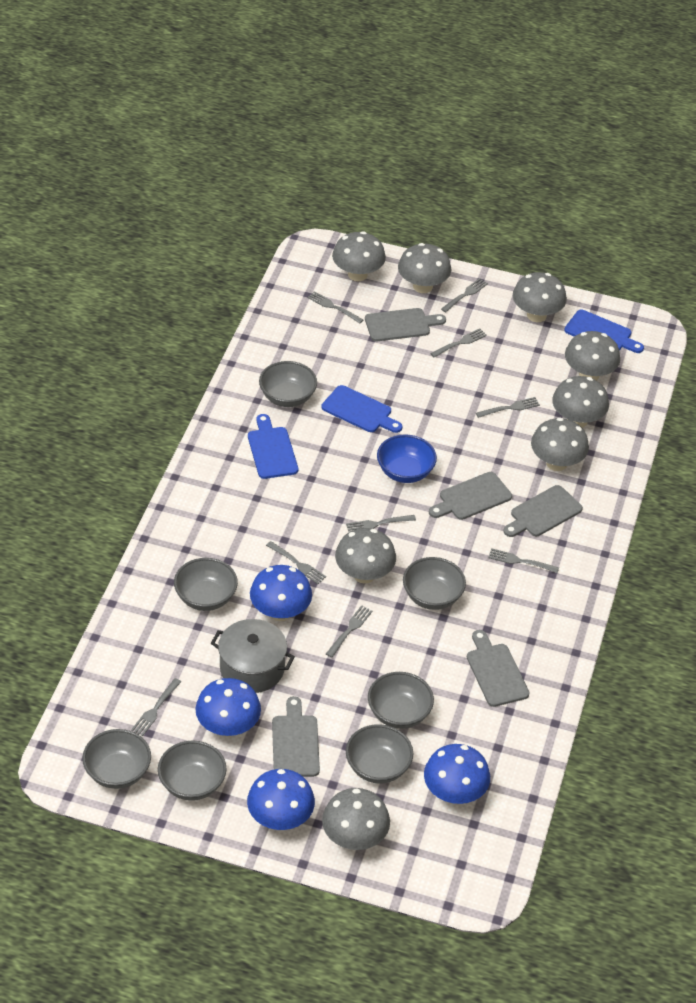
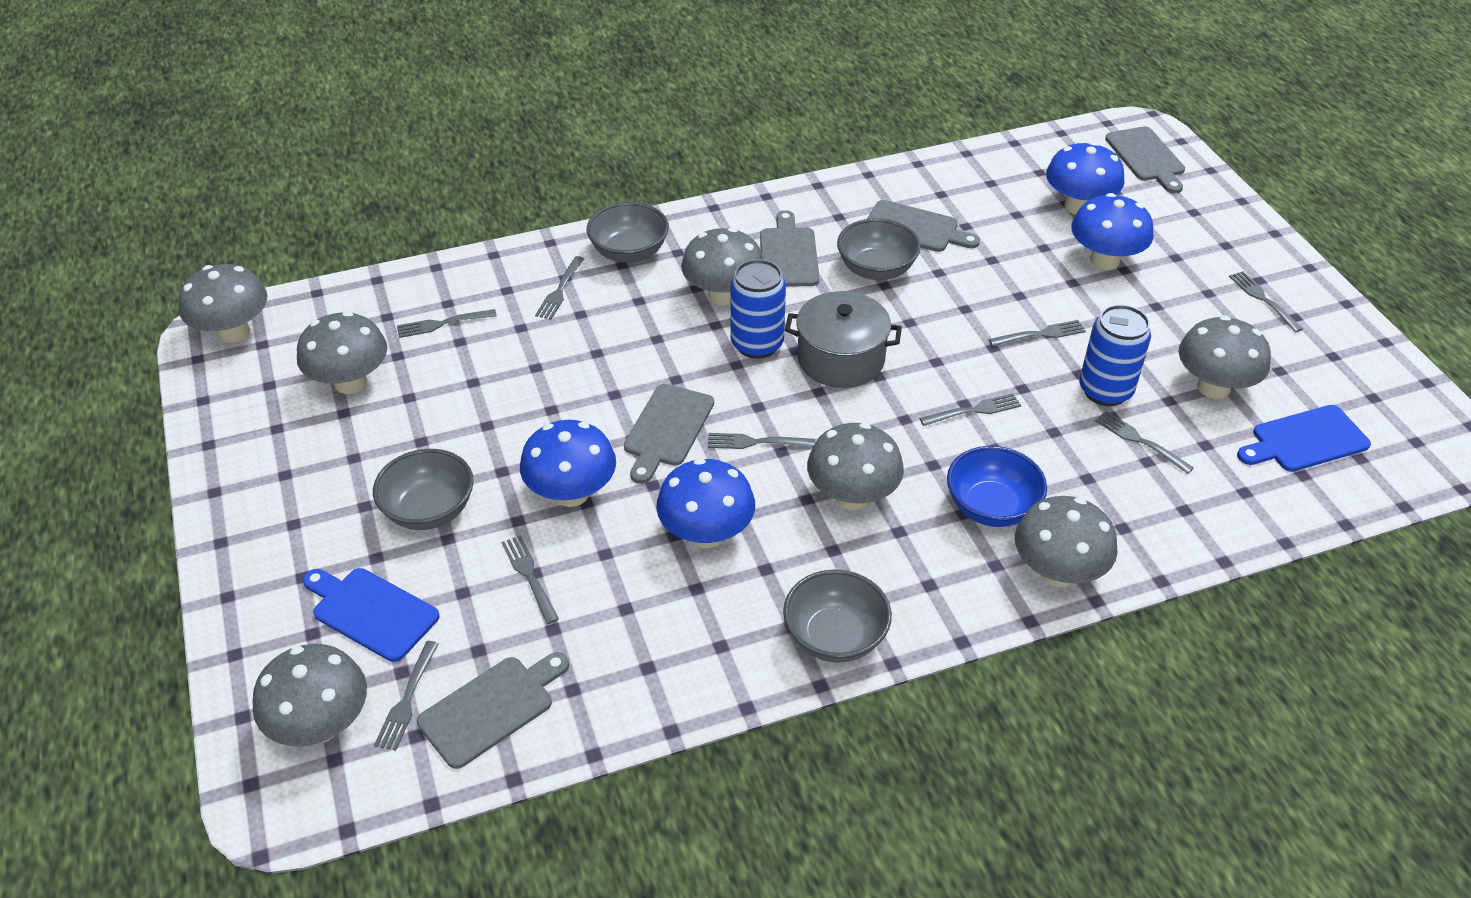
blue can: none = 0 -> [730,259,786,359] [1080,305,1151,406] = 2
blue cutting board: [248,414,298,479] [322,385,402,433] [564,310,644,353] = 3 -> [303,568,440,662] [1237,405,1371,472] = 2
grey bowl: [82,729,151,789] [158,741,227,801] [174,558,238,611] [259,361,317,407] [346,724,413,784] [368,672,434,729] [403,557,466,610] = 7 -> [373,449,474,530] [587,202,669,263] [783,570,892,663] [837,218,921,280] = 4
grey mushroom: [322,788,390,850] [332,231,386,281] [335,528,396,584] [398,243,451,293] [513,272,567,322] [531,418,589,471] [552,376,609,428] [565,331,620,381] = 8 -> [178,264,267,343] [253,644,367,746] [297,311,387,394] [681,228,763,305] [807,423,904,510] [1015,496,1118,587] [1179,315,1271,399] = 7

